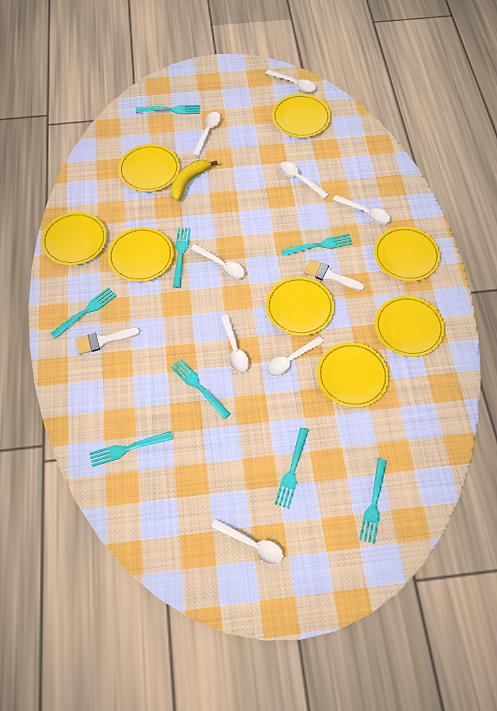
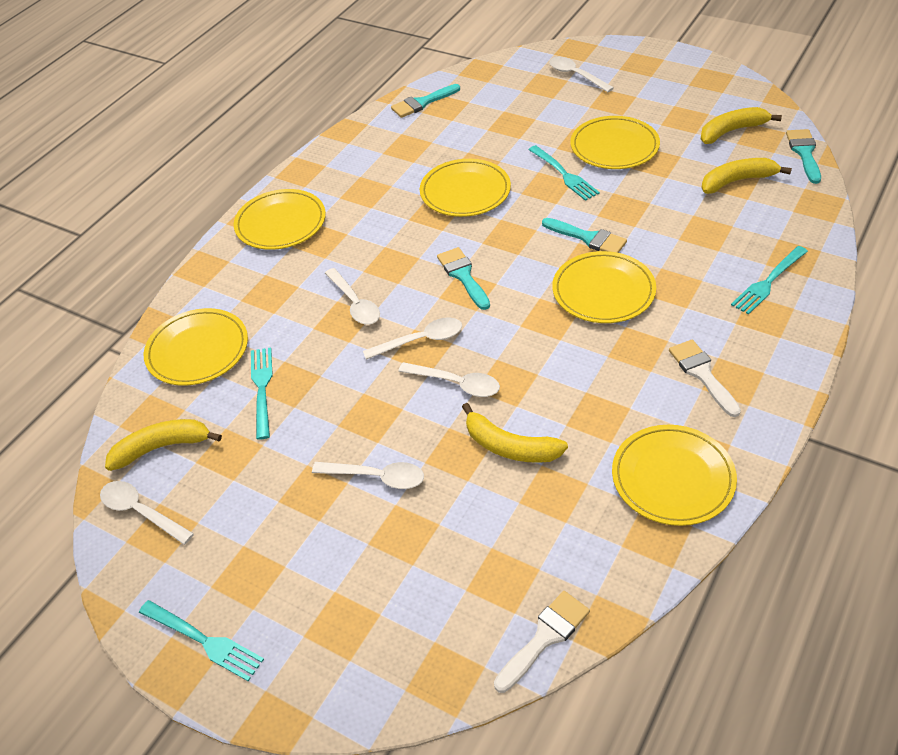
turquoise brush: none = 0 -> [391,84,460,118] [437,247,490,310] [542,218,627,253] [786,129,821,184] = 4
turquoise fork: [50,287,117,339] [90,432,173,467] [136,105,200,114] [171,358,231,419] [173,228,191,288] [275,427,309,508] [281,234,353,256] [359,459,387,544] = 8 -> [139,600,264,681] [251,347,273,440] [529,145,600,201] [731,246,808,315] = 4
white spoon: [191,244,245,279] [193,112,221,156] [211,519,284,565] [221,315,249,373] [265,69,316,92] [266,336,324,377] [279,162,329,199] [333,195,391,224] = 8 -> [100,481,194,545] [312,462,424,489] [325,268,380,325] [363,318,462,360] [398,362,500,397] [549,57,614,92] = 6
yellow banana: [171,160,218,201] = 1 -> [105,419,222,471] [462,403,568,463] [701,107,782,144] [701,158,792,194] = 4
yellow plate: [41,212,107,266] [108,227,174,282] [118,144,180,192] [266,277,334,336] [272,94,331,138] [317,342,389,408] [374,226,440,281] [375,296,445,357] = 8 -> [144,308,248,386] [233,189,326,250] [420,159,511,217] [552,251,656,323] [570,116,660,169] [612,425,737,526] = 6

